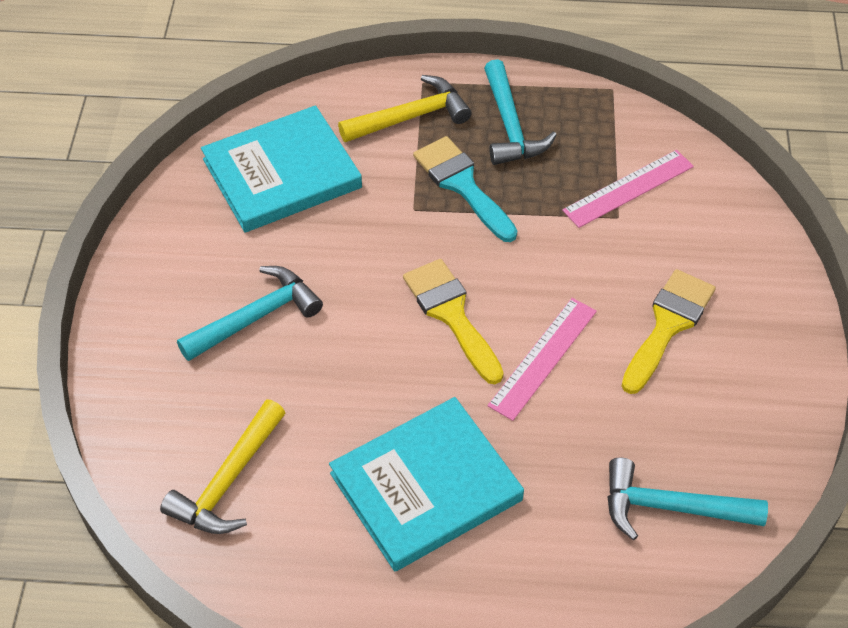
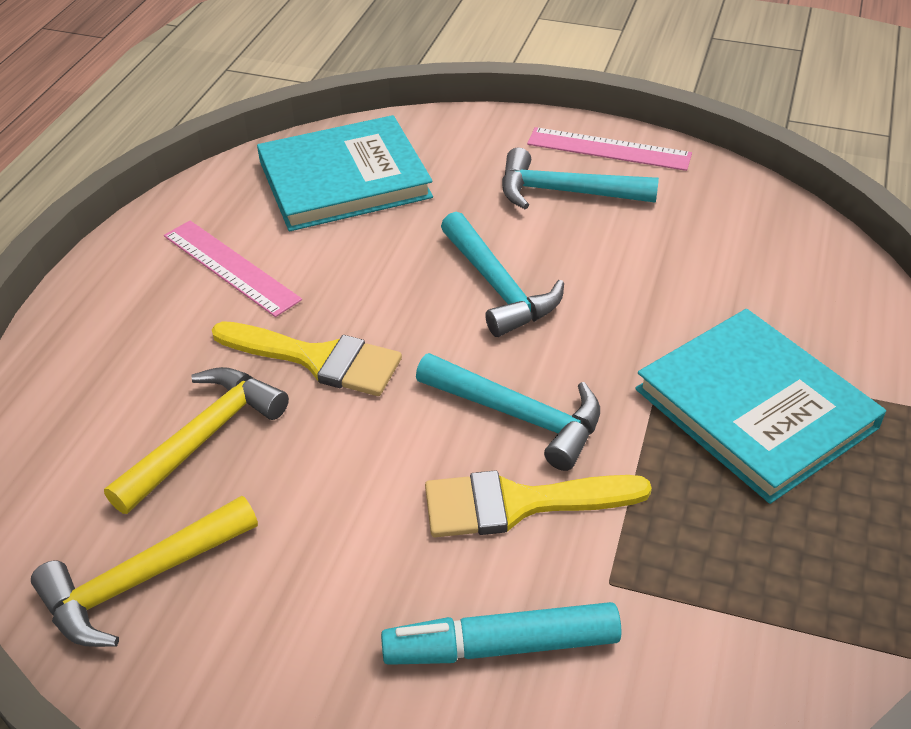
turquoise brush: [413,136,517,242] = 1 -> none = 0
turquoise marker: none = 0 -> [381,602,622,665] = 1

